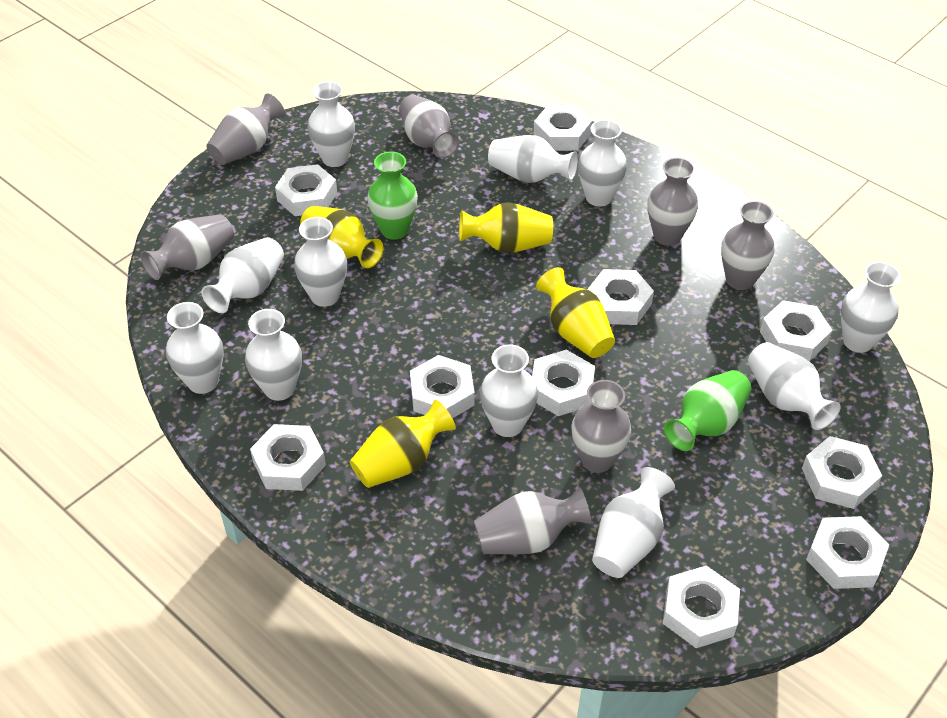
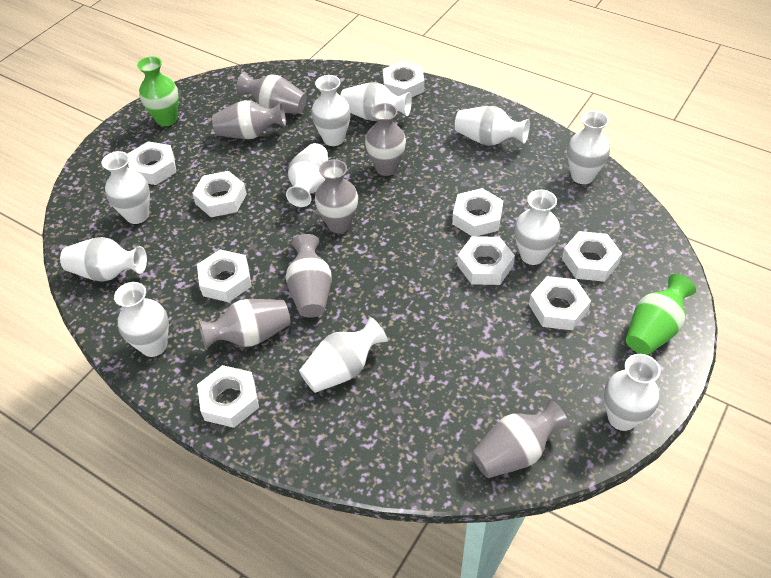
white nut: [250,424,326,491] [275,164,337,216] [410,355,475,418] [532,349,595,416] [533,105,592,151] [587,269,654,325] [663,565,740,648] [760,300,832,362] [802,436,882,509] [806,516,889,589] = 10 -> [128,141,176,185] [192,171,247,217] [197,249,252,302] [197,365,259,428] [383,61,424,98] [452,188,503,236] [457,236,515,285] [529,276,591,330] [562,231,622,282] = 9
yellow vase: [300,206,383,268] [350,400,456,488] [459,202,553,253] [536,267,615,358] = 4 -> none = 0

